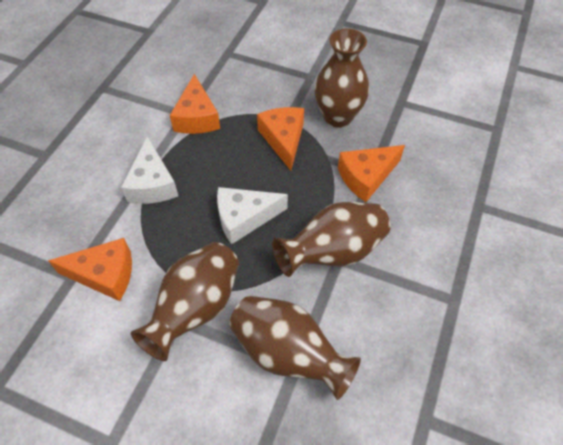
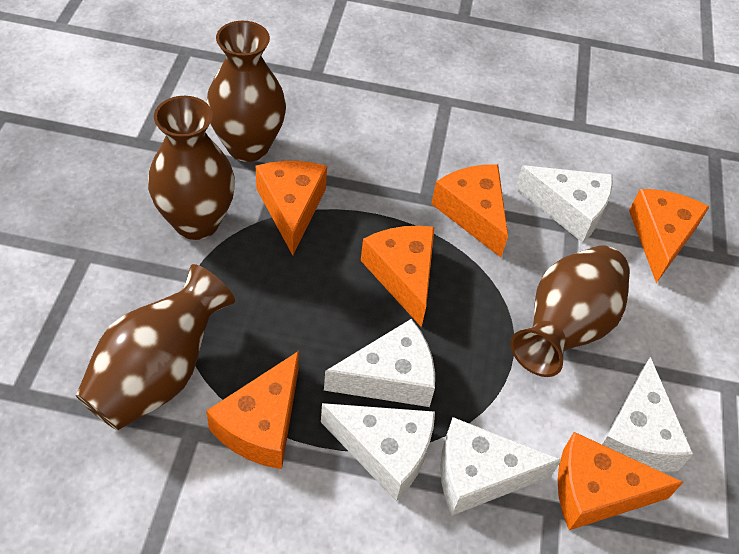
orange cheese: [48,238,132,301] [170,74,220,134] [257,107,304,171] [338,145,405,202] = 4 -> [206,351,299,469] [256,161,327,255] [361,226,435,327] [431,164,508,257] [558,432,683,530] [629,189,709,283] = 6
white cheese: [121,136,178,204] [217,187,288,244] = 2 -> [321,403,435,501] [324,319,435,407] [440,417,561,516] [515,165,613,243] [601,357,693,472] = 5

